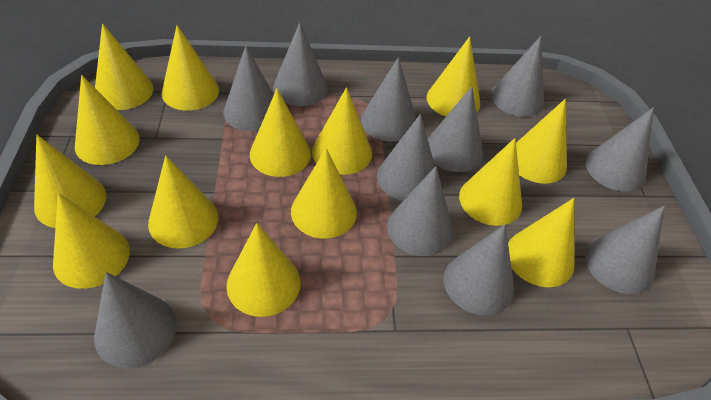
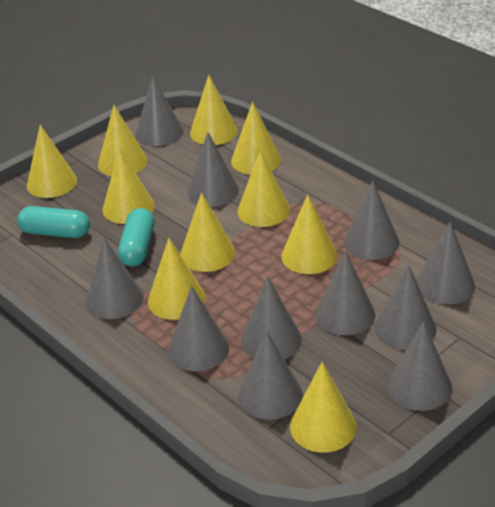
turquoise capsule: none = 0 -> [17,206,90,238] [118,208,154,267] = 2
yellow cone: [34,135,106,228] [53,193,130,289] [75,75,140,165] [95,23,153,110] [148,155,218,249] [162,25,219,111] [226,223,301,317] [250,89,311,177] [291,148,357,239] [312,87,372,175] [427,36,480,117] [459,138,522,226] [508,198,575,287] [516,99,567,184] = 14 -> [27,125,77,198] [98,105,147,176] [103,148,155,224] [148,238,206,320] [180,192,235,272] [190,75,238,145] [231,102,281,175] [237,150,290,227] [281,194,337,274] [290,362,357,453] = 10

